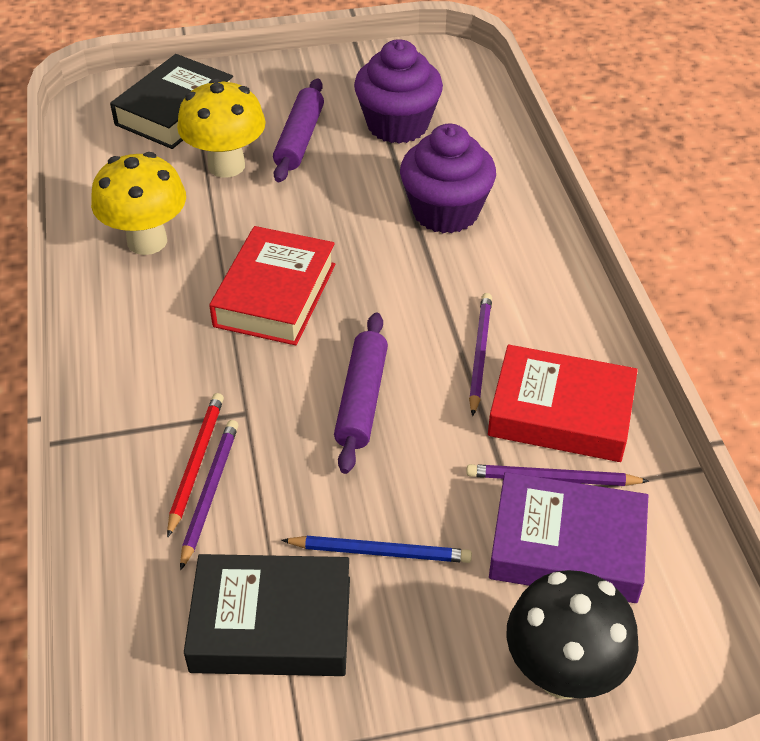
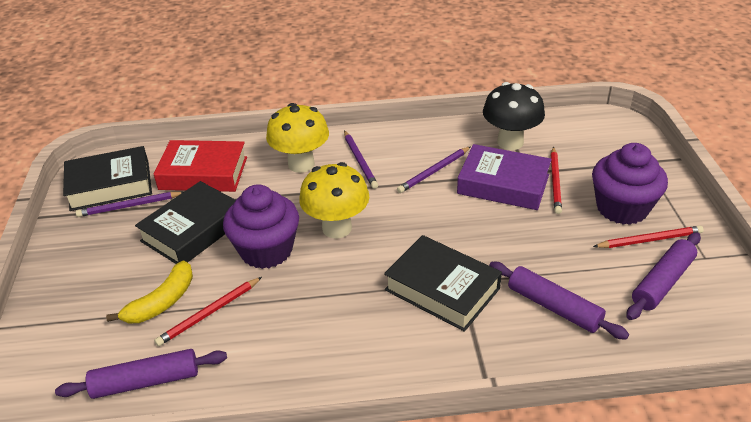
black book: [110,54,233,149] [184,554,350,676] = 2 -> [63,146,152,211] [135,181,236,264] [384,235,502,332] = 3
blue pencil: [281,536,472,563] = 1 -> none = 0
purple rolling pin: [273,79,324,182] [334,312,388,474] = 2 -> [55,349,227,399] [489,262,629,340] [627,232,701,320] = 3
red book: [209,226,335,346] [488,345,638,462] = 2 -> [154,140,247,192] = 1
red pencil: [167,393,224,538] = 1 -> [154,277,262,346] [551,147,562,214] [593,226,704,248] = 3
yellow banana: none = 0 -> [106,260,193,323] = 1

